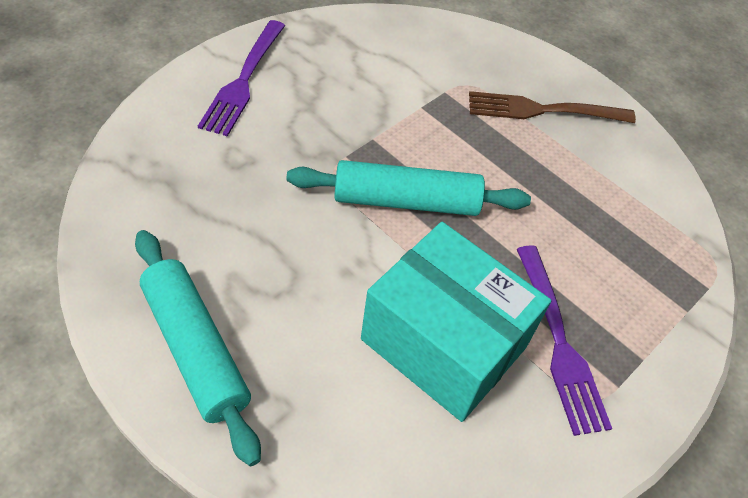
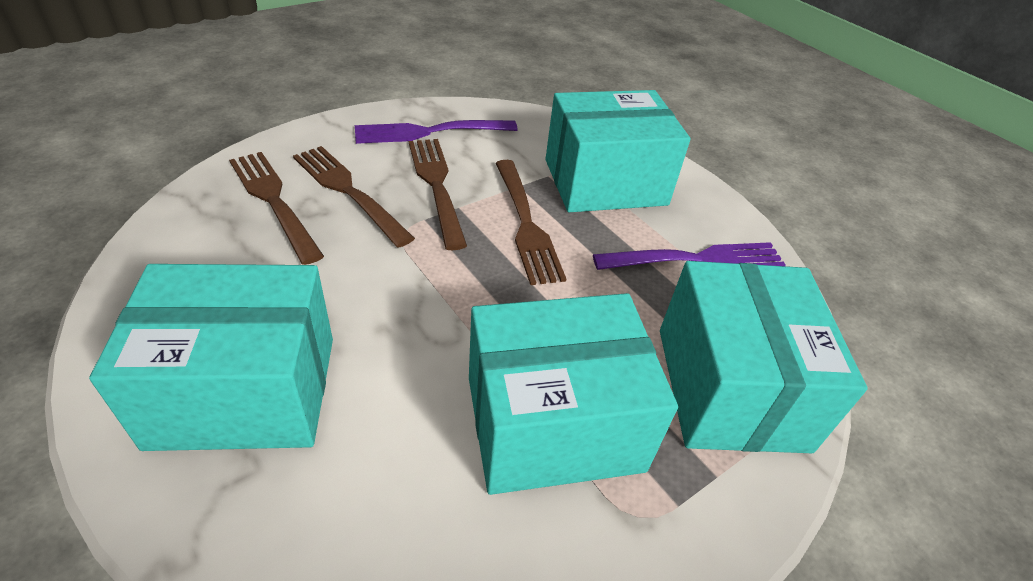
brown fork: [469,91,636,123] = 1 -> [229,152,324,265] [293,146,415,248] [409,139,467,250] [496,160,566,285] = 4
turquoise box: [361,222,551,422] = 1 -> [89,264,333,451] [469,293,678,495] [545,90,691,212] [660,261,868,453] = 4
turquoise rolling pin: [135,230,261,466] [287,160,531,216] = 2 -> none = 0

